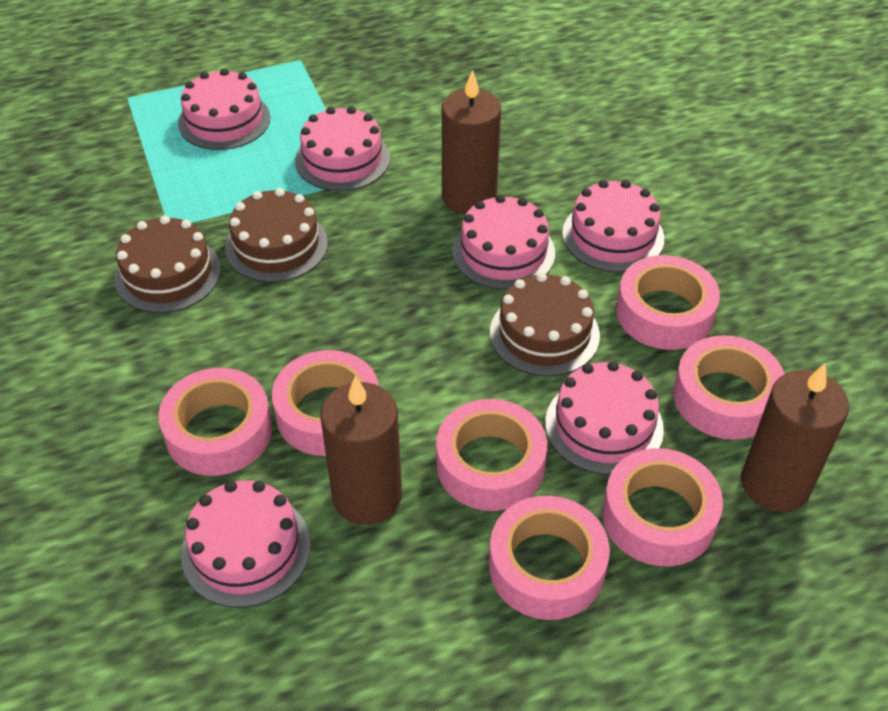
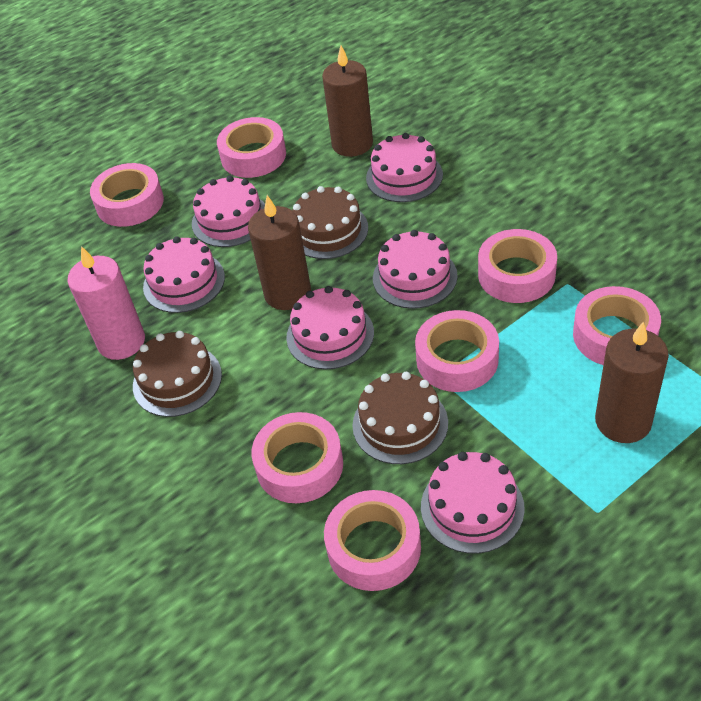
pink candle: none = 0 -> [67,246,145,360] = 1

